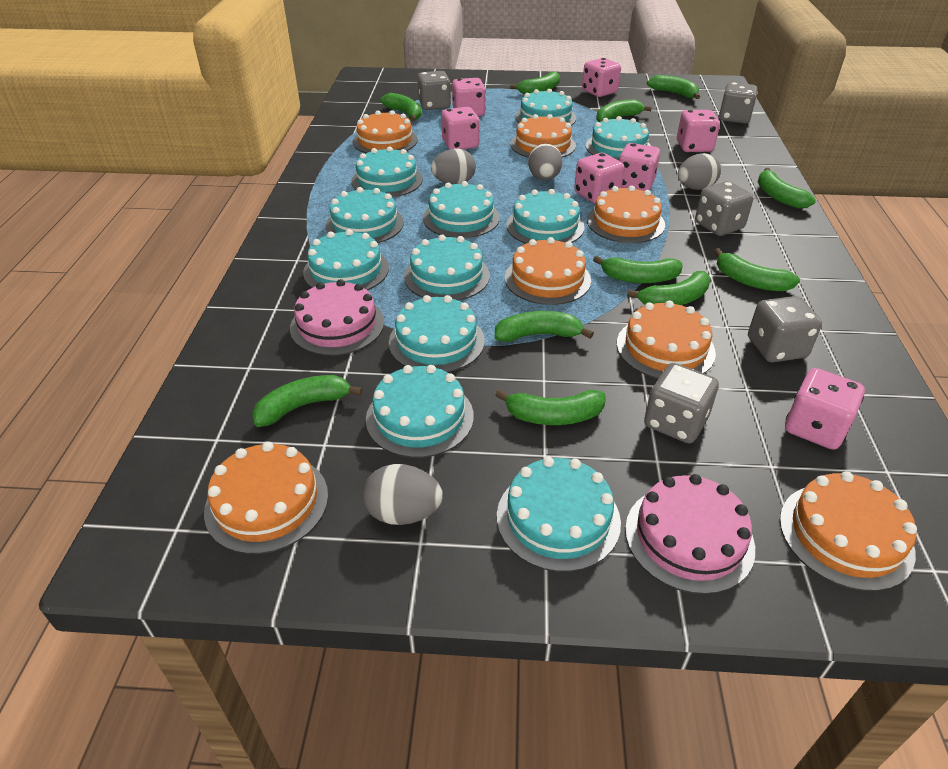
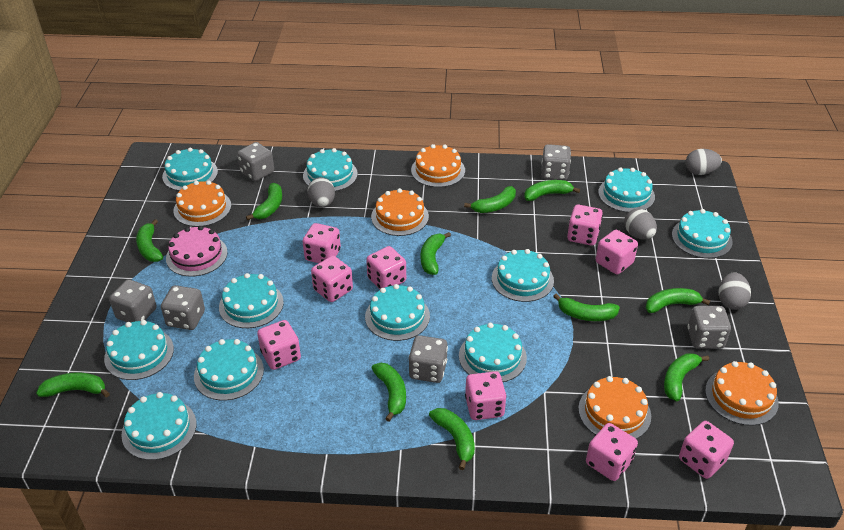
grey dice: [417,71,451,110] [644,363,719,443] [695,181,754,236] [719,82,758,124] [748,296,822,362] = 5 -> [109,279,157,322] [161,285,205,330] [237,142,274,181] [409,335,448,383] [541,144,571,180] [687,306,731,349] = 6
orange cake: [204,442,328,554] [353,110,418,153] [505,237,591,305] [511,114,576,158] [587,186,665,243] [617,301,716,379] [780,471,917,591] = 7 -> [173,180,231,227] [371,188,429,236] [411,144,465,187] [578,376,651,439] [705,361,779,426] = 5
pink cake: [290,279,384,355] [625,474,755,594] = 2 -> [166,226,227,277] = 1
pink dice: [441,107,480,150] [452,78,486,116] [574,153,625,204] [582,58,621,97] [618,143,660,191] [677,110,720,152] [785,368,865,450] = 7 -> [257,320,301,370] [302,223,341,263] [311,256,353,302] [366,246,406,289] [465,371,507,420] [567,205,603,246] [586,423,638,481] [596,230,638,274] [679,421,734,479] = 9

